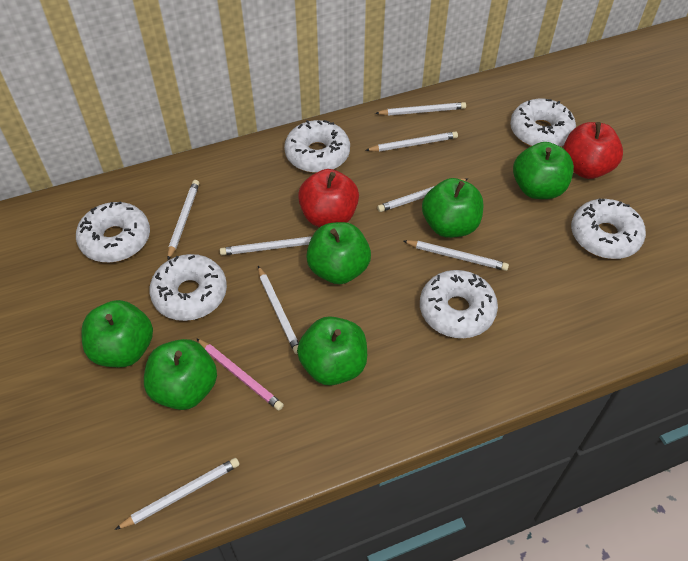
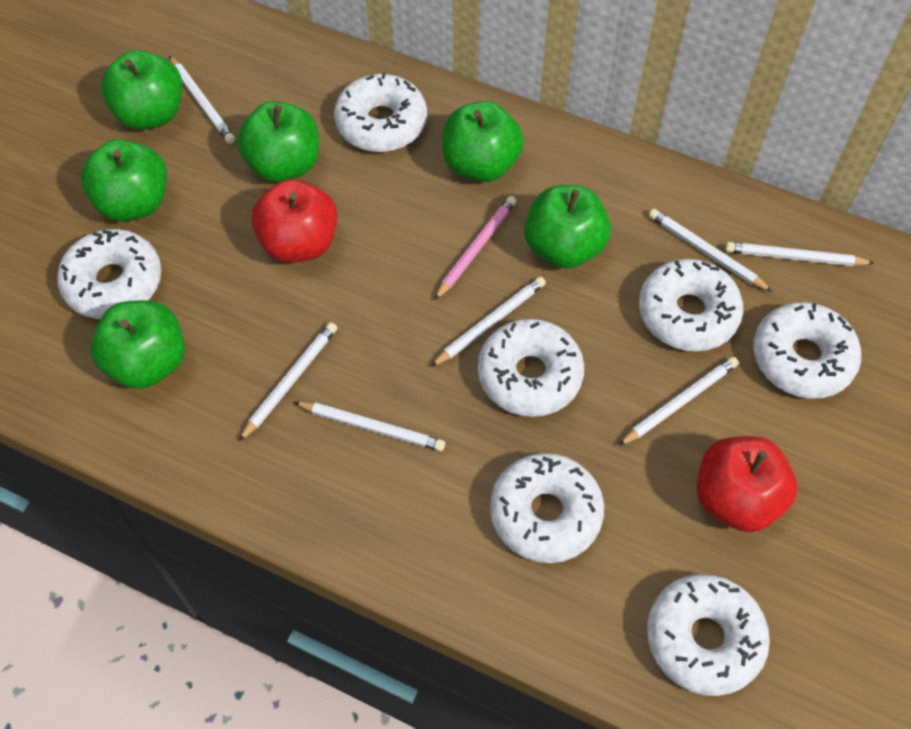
white donut: [76,201,150,263] [149,254,227,321] [284,120,350,173] [420,270,498,338] [510,99,576,147] [571,199,646,259] = 6 -> [57,229,161,319] [334,72,427,152] [478,319,584,417] [490,453,604,563] [639,259,743,352] [647,574,770,696] [753,302,861,399] = 7
white pencil: [115,458,240,530] [168,180,199,260] [220,236,312,255] [258,266,299,354] [365,131,458,152] [375,102,466,116] [377,178,469,212] [403,240,509,271] = 8 -> [169,56,235,144] [239,322,337,442] [294,402,445,451] [431,277,546,367] [618,357,739,446] [649,209,773,292] [725,242,875,266] = 7

